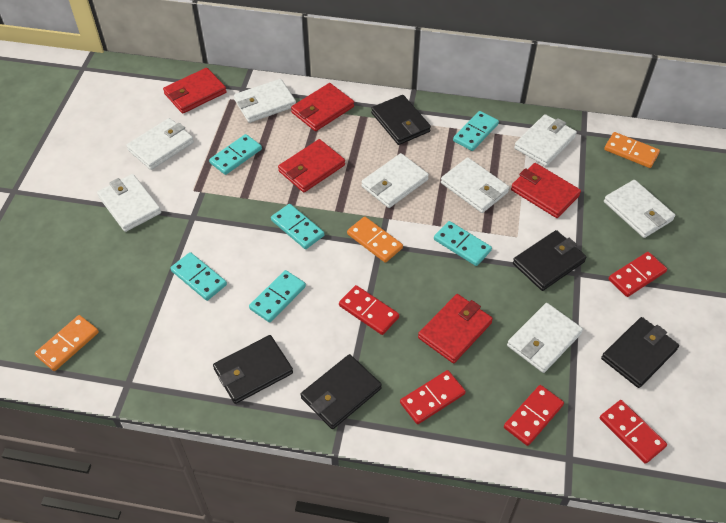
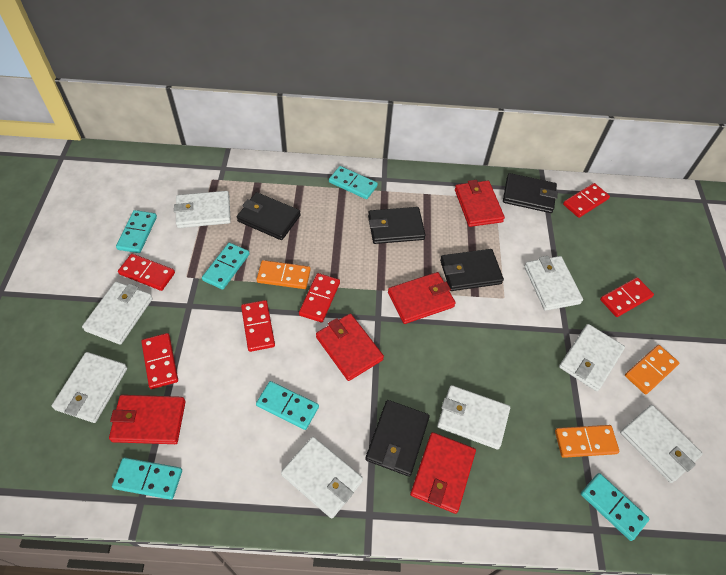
red domino: [339,285,399,335] [400,370,466,424] [504,385,564,446] [600,400,667,464] [608,252,667,297] = 5 -> [118,254,175,291] [141,333,178,389] [241,300,275,352] [299,273,340,323] [563,183,610,218] [600,277,654,317] = 6

